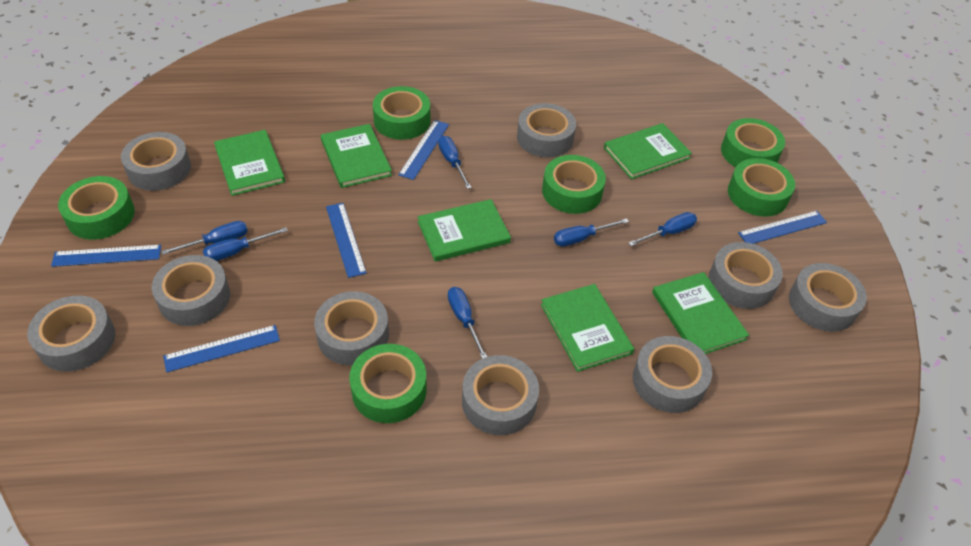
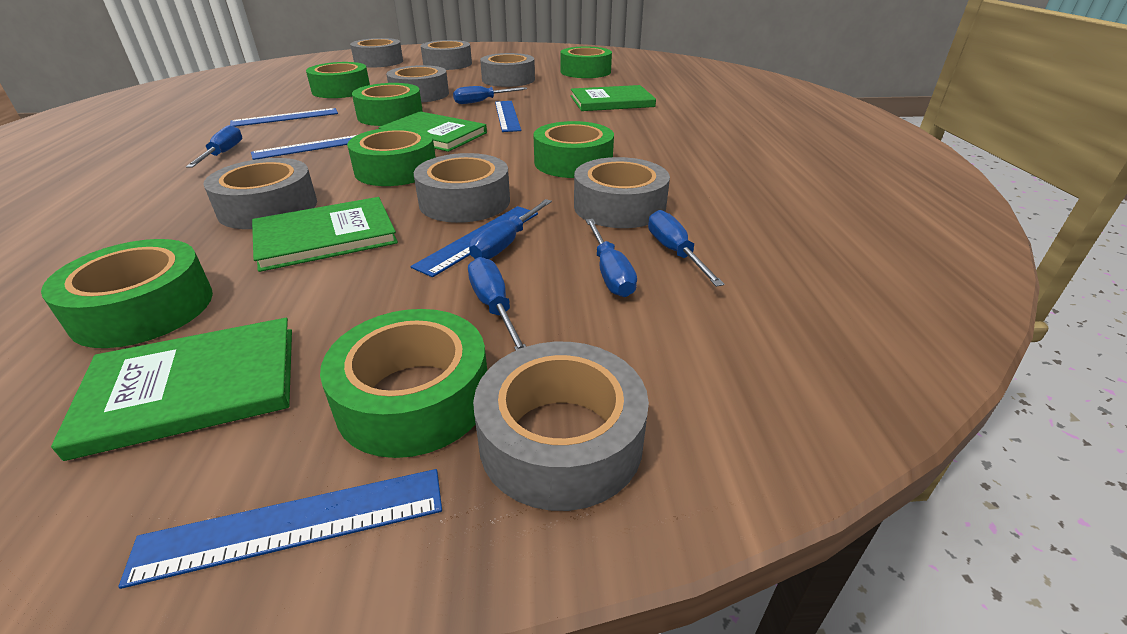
green book: [214,130,285,196] [321,124,392,188] [418,199,511,262] [541,284,634,372] [604,123,692,179] [652,272,749,354] = 6 -> [51,318,292,461] [252,197,398,272] [378,111,487,152] [571,85,656,111] = 4
green tape: [58,176,135,240] [349,344,426,423] [373,86,430,140] [542,155,606,214] [721,118,785,167] [728,158,795,217] = 6 -> [41,239,213,348] [306,62,370,98] [320,309,487,458] [347,127,436,186] [352,83,423,126] [533,121,614,178] [561,46,612,78] = 7
grey tape: [27,295,115,372] [121,132,191,191] [152,255,230,326] [314,291,389,366] [462,355,539,435] [517,103,576,158] [633,336,712,413] [709,242,783,309] [789,263,867,332] = 9 -> [203,158,317,229] [350,38,403,67] [386,65,449,103] [414,153,510,223] [421,40,472,70] [473,342,649,511] [480,53,535,87] [574,157,670,228] = 8

